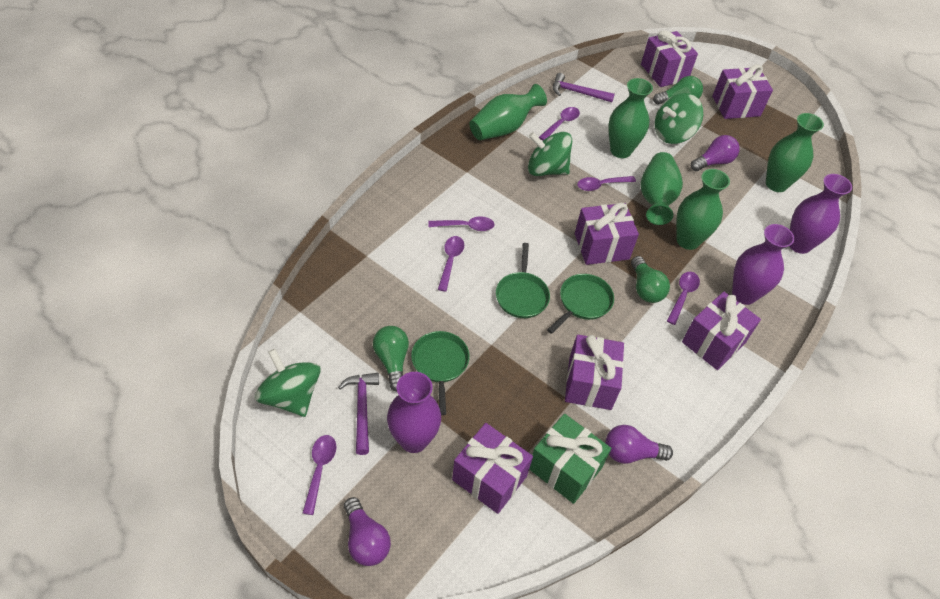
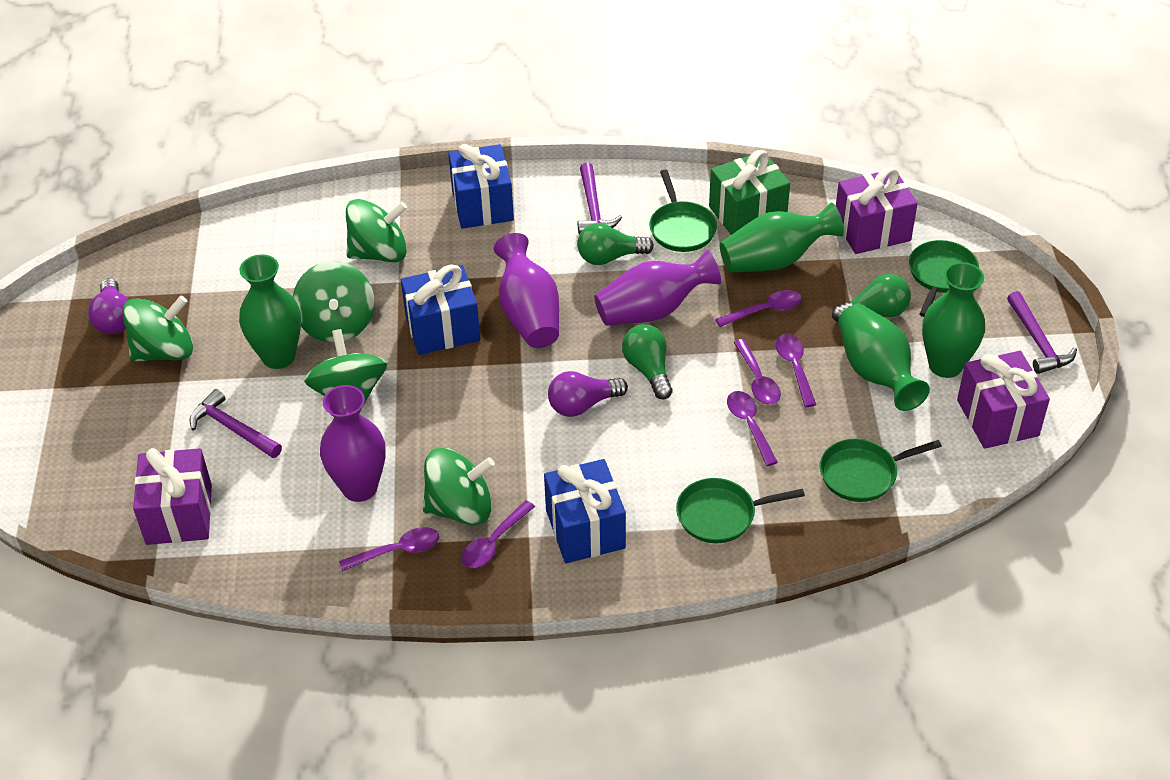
blue gift: none = 0 -> [401,264,480,355] [448,144,514,229] [544,459,626,563] = 3
green pan: [411,331,470,415] [496,243,550,318] [547,274,614,334] = 3 -> [650,170,717,252] [676,478,805,543] [820,439,942,502] [909,240,979,317] = 4
green spinning top: [255,349,321,417] [528,132,572,176] [655,93,703,144] = 3 -> [122,296,193,362] [293,261,375,343] [304,329,387,413] [346,199,407,262] [423,448,495,525] = 5
green vase: [469,84,547,140] [608,78,653,158] [640,152,683,225] [676,169,730,250] [766,113,824,192] = 5 -> [239,254,301,369] [720,203,844,273] [838,304,930,411] [922,262,985,378] = 4
purple gift: [452,423,533,514] [565,334,624,410] [575,203,639,265] [641,30,698,87] [682,292,761,370] [712,64,773,119] = 6 -> [133,448,212,545] [836,167,918,254] [957,351,1050,449] = 3
purple hammer: [338,373,379,455] [553,73,615,102] = 2 -> [190,389,282,458] [578,163,622,235] [1007,291,1077,374] = 3
purple light bulb: [344,497,391,566] [605,425,673,464] [691,135,740,171] = 3 -> [88,278,129,334] [548,371,628,417] = 2

